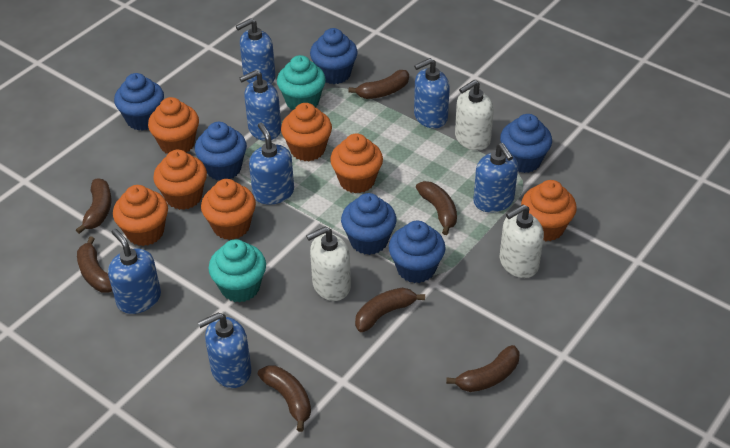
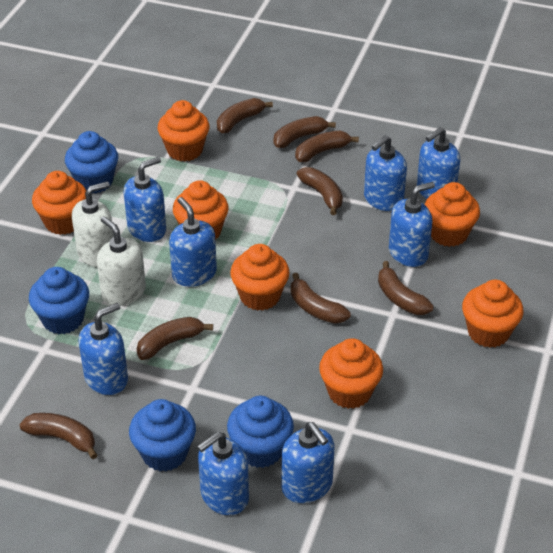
blue cupcake: [114,73,164,131] [195,122,247,180] [310,28,358,84] [341,193,396,255] [389,221,445,283] [500,114,552,173] = 6 -> [29,267,89,334] [65,131,118,194] [129,399,196,472] [227,396,294,468] = 4
blue soap dispenser: [108,229,161,314] [198,313,251,388] [236,18,275,84] [239,70,281,141] [249,123,294,205] [414,58,450,128] [473,143,518,212] = 7 -> [78,303,128,395] [124,157,166,242] [169,197,217,287] [197,432,249,515] [282,422,335,503] [364,135,407,211] [389,182,435,267] [417,127,460,199] = 8
brown banana: [76,178,111,234] [77,237,112,293] [258,365,311,432] [348,70,409,99] [355,288,425,332] [416,181,457,235] [446,345,519,392] = 7 -> [19,413,97,459] [137,317,213,360] [217,98,273,133] [273,116,336,148] [291,273,351,324] [295,131,359,162] [297,167,343,215] [378,261,434,315] = 8
turquoise cupcake: [208,239,266,303] [277,55,326,110] = 2 -> none = 0
white soap dispenser: [306,227,351,301] [455,80,494,150] [499,204,544,278] = 3 -> [72,181,114,267] [97,216,146,306] = 2

